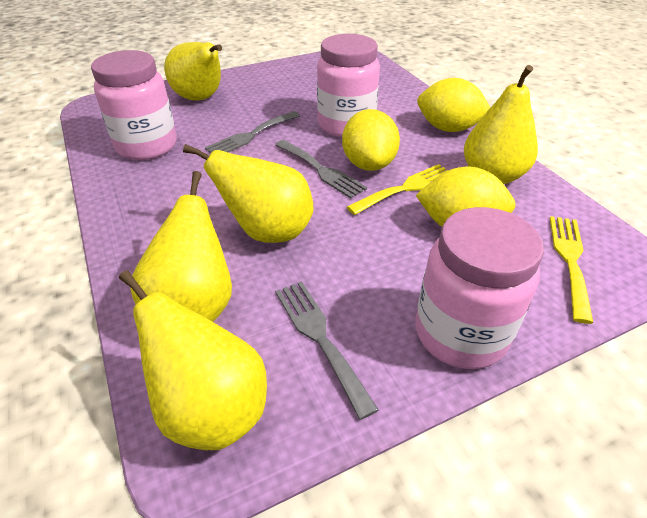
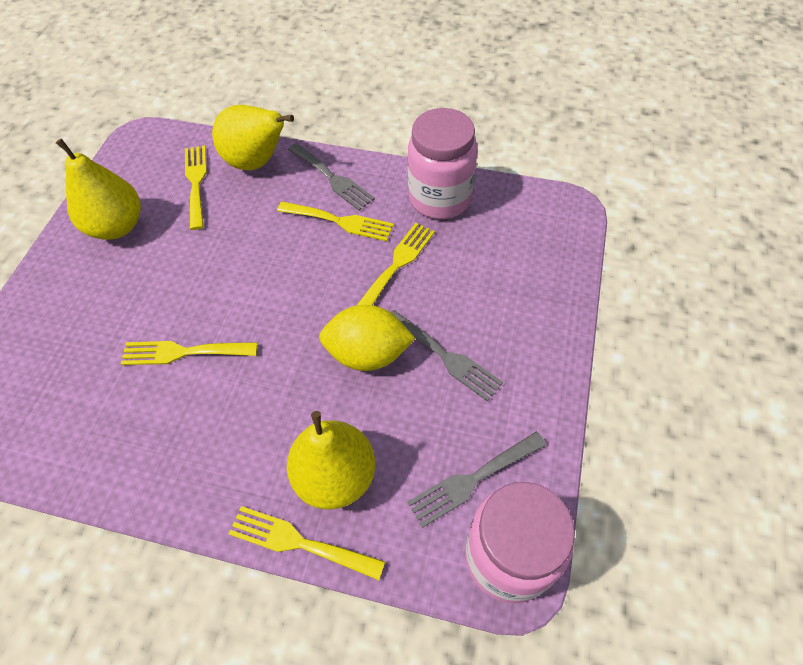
pink jar: [91,50,177,160] [317,34,380,137] [415,207,544,369] = 3 -> [408,108,477,219] [465,482,575,604] = 2
yellow fork: [347,164,448,215] [550,216,593,324] = 2 -> [121,341,258,365] [185,145,207,230] [229,506,385,580] [277,202,394,241] [356,223,435,306] = 5
yellow lemon: [342,109,400,171] [416,167,515,227] [417,78,491,132] = 3 -> [319,305,416,371] = 1
yellow pear: [119,270,267,450] [130,171,232,322] [164,42,222,101] [183,144,313,243] [464,65,538,184] = 5 -> [56,138,141,240] [212,105,294,171] [287,411,375,510] = 3

